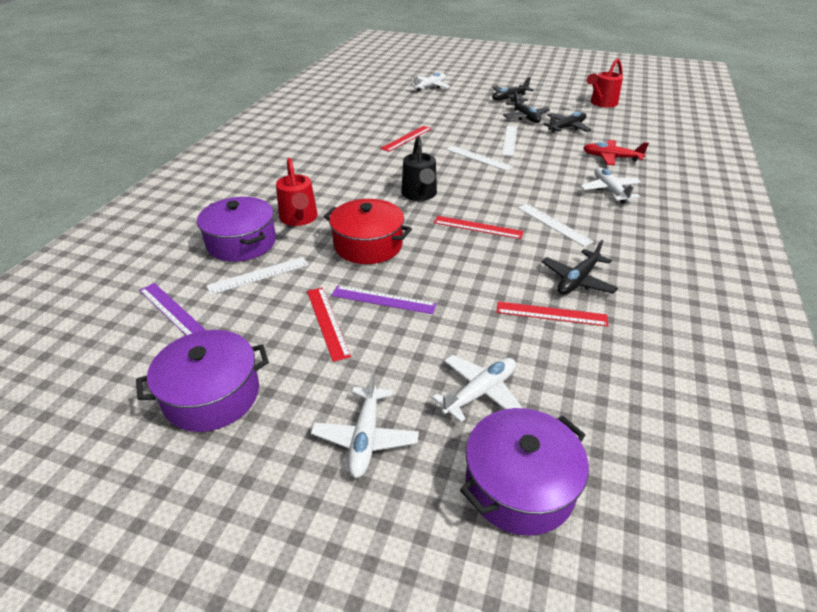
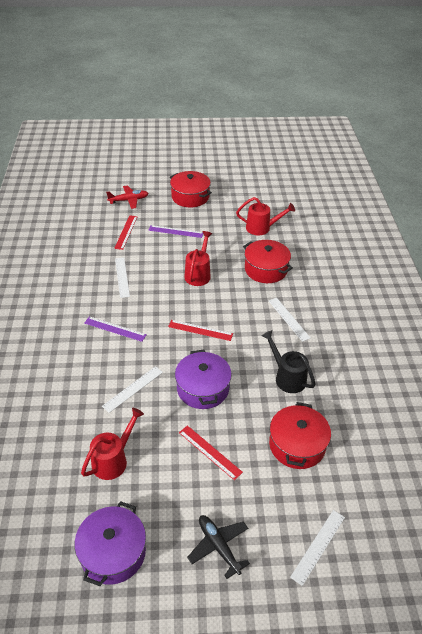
black plane: [492,77,534,102] [503,91,550,123] [542,240,618,295] [543,112,591,133] = 4 -> [187,515,250,579] = 1
purple pot: [136,330,269,432] [197,197,276,262] [460,408,589,536] = 3 -> [74,501,146,586] [175,350,232,409] = 2
red pot: [323,199,412,264] = 1 -> [170,171,212,208] [243,240,293,283] [269,402,331,469] = 3
red ruler: [307,287,351,362] [380,126,432,152] [434,216,524,239] [497,301,609,327] = 4 -> [114,215,138,250] [168,320,233,341] [179,425,243,480] = 3
red watering can: [276,158,318,226] [587,58,623,107] = 2 -> [81,408,144,480] [184,231,212,286] [236,197,295,235] = 3
white plane: [311,371,419,478] [409,73,450,92] [432,355,522,423] [580,167,641,203] = 4 -> none = 0

